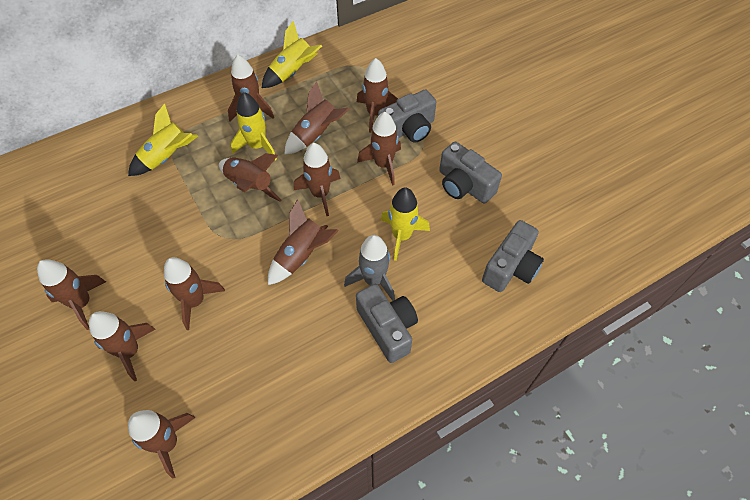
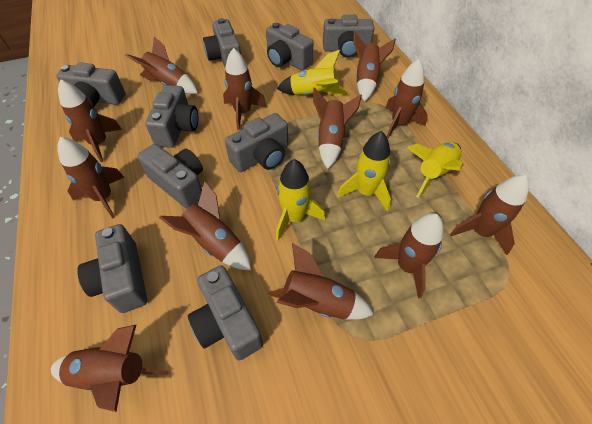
brown rocket: [37,259,106,330] [89,311,155,381] [128,410,195,479] [164,257,225,330] [219,153,282,202] [228,55,274,122] [268,199,339,285] [284,81,350,155] [294,143,341,216] [357,58,398,133] [357,112,401,185] = 11 -> [51,324,169,412] [57,137,125,218] [58,79,122,162] [125,37,198,94] [159,182,251,270] [223,48,267,130] [268,243,374,319] [313,87,362,169] [353,31,396,101] [374,213,443,299] [385,59,427,139] [450,175,529,255] = 12
grey camera: [356,284,418,363] [378,89,436,142] [439,142,502,204] [482,220,544,292] = 4 -> [56,62,125,106] [77,224,147,313] [137,144,203,209] [145,85,198,148] [188,265,263,361] [203,18,241,67] [225,113,288,172] [266,23,314,70] [323,15,374,58] = 9
grey rocket: [344,235,395,301] = 1 -> none = 0

